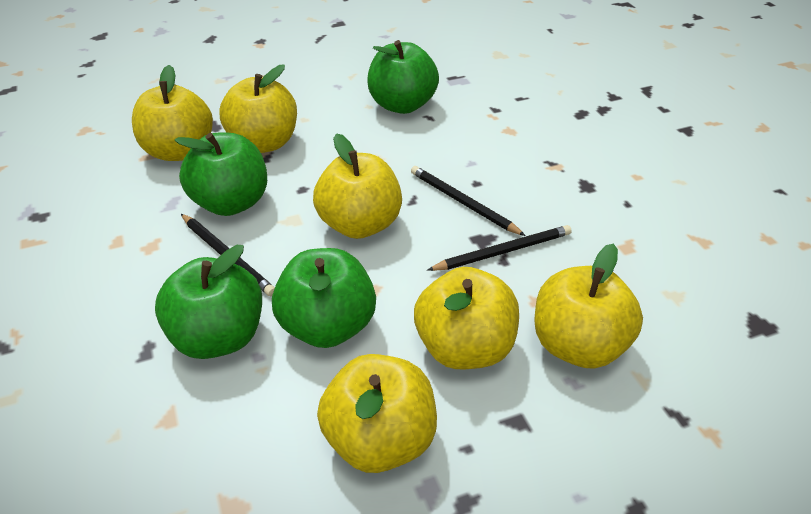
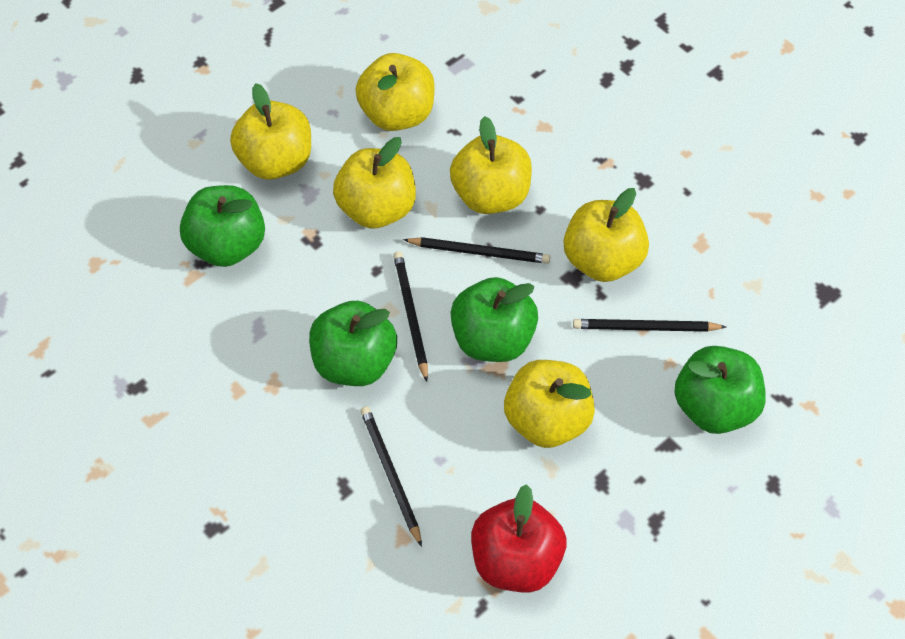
black pencil: [181,214,275,296] [411,166,526,236] [428,225,572,271] = 3 -> [360,406,422,547] [393,251,428,382] [403,237,550,264] [573,319,726,332] = 4
red apple: none = 0 -> [471,484,566,593] = 1

